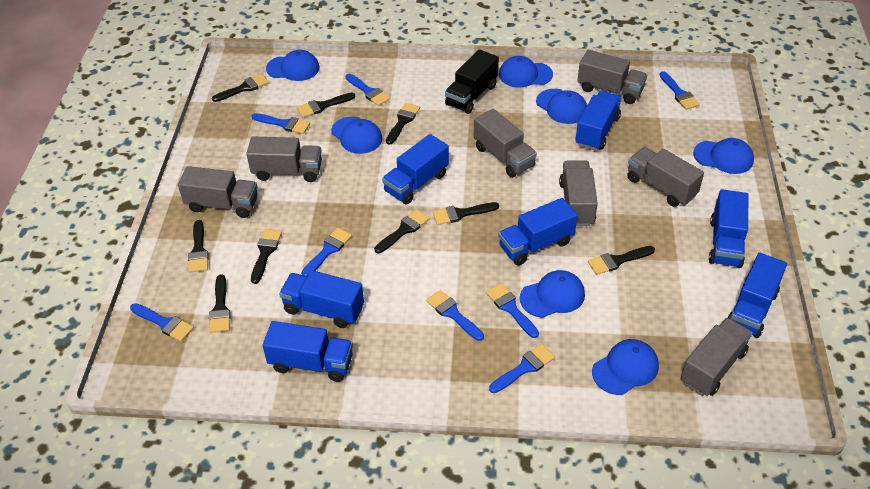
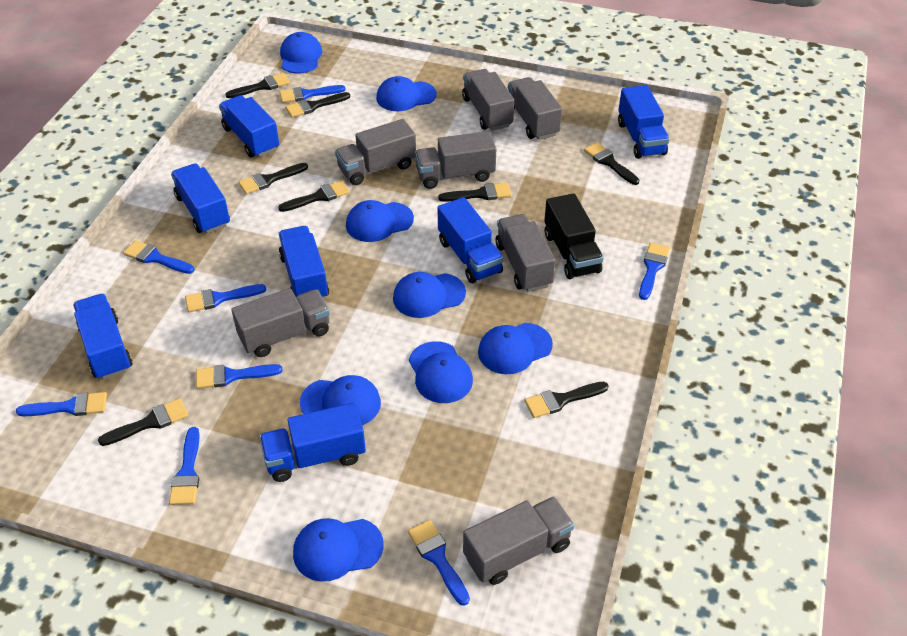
black brush: [188,220,209,272] [209,274,231,333] [212,74,269,102] [251,229,282,284] [297,93,355,117] [374,209,429,253] [386,103,420,145] [433,202,499,225] [588,246,655,275] = 9 -> [98,398,189,446] [226,73,290,98] [238,163,308,194] [278,180,350,212] [285,92,350,118] [438,183,512,202] [524,382,609,418] [584,142,639,185] = 8
blue cap: [266,50,319,81] [331,116,382,154] [499,56,553,88] [520,270,585,318] [536,89,587,124] [592,339,659,395] [693,138,754,174] = 7 -> [280,32,322,74] [293,518,384,582] [300,375,381,425] [346,200,414,242] [376,76,437,111] [393,272,466,318] [409,341,473,403] [478,323,553,374] = 8

